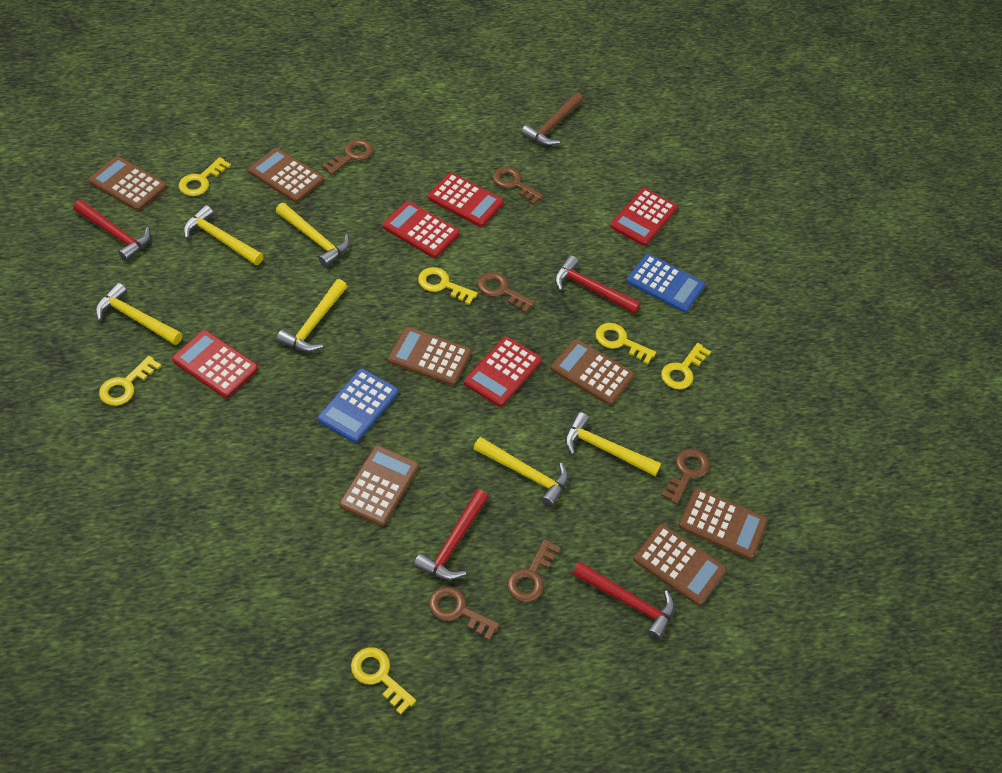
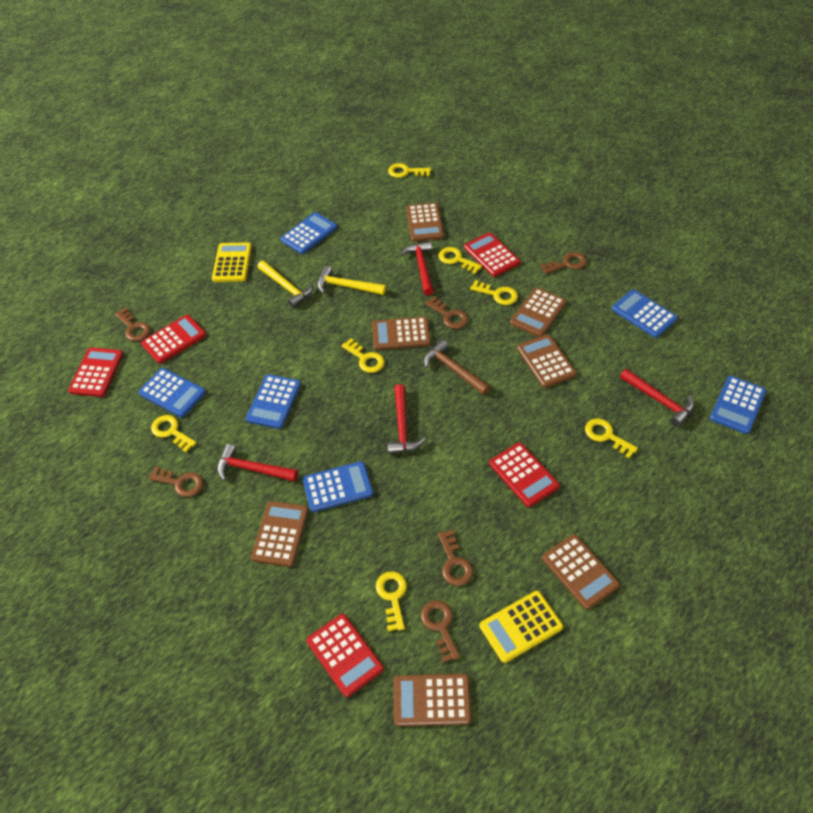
blue calculator: [317,369,399,443] [627,254,705,313] = 2 -> [138,368,206,418] [246,374,301,429] [280,212,337,254] [302,461,373,512] [612,289,678,338] [710,376,766,434] = 6
yellow calculator: none = 0 -> [212,242,252,282] [480,591,563,663] = 2
yellow hammer: [96,283,183,345] [184,205,264,265] [276,203,350,267] [276,279,347,352] [473,437,568,507] [565,412,661,476] = 6 -> [258,261,313,308] [317,266,386,295] = 2
yellow key: [99,356,161,406] [179,157,231,196] [351,647,416,715] [418,267,478,305] [595,323,656,364] [661,343,711,389] = 6 -> [151,415,196,452] [341,338,385,373] [376,571,407,631] [388,163,431,178] [439,247,482,274] [470,280,518,305] [585,418,638,458] = 7

